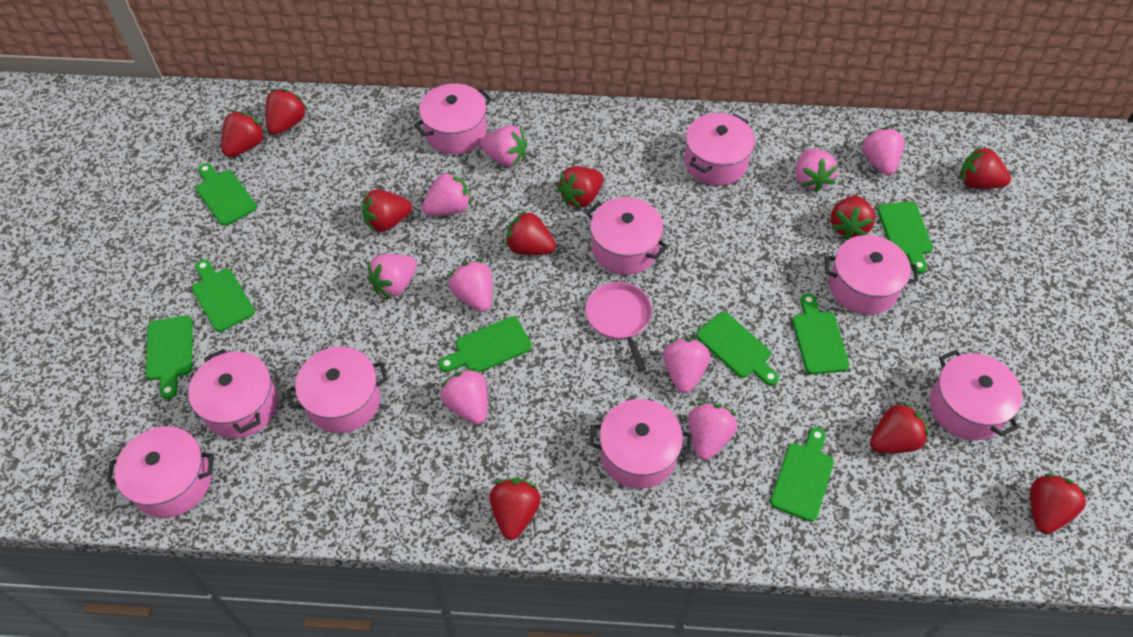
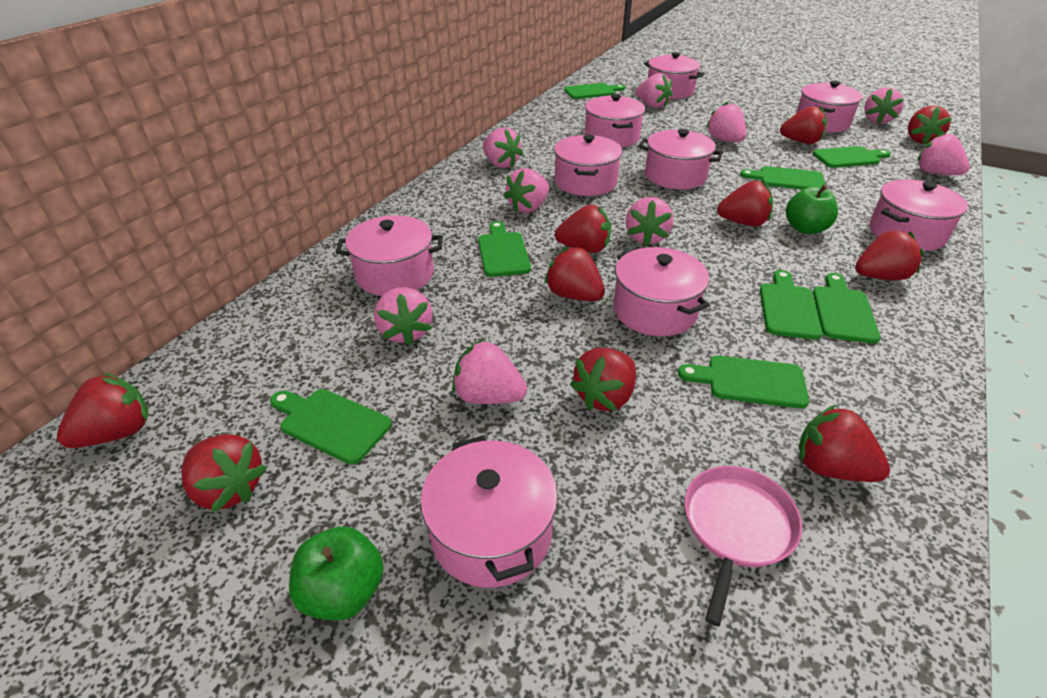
green apple: none = 0 -> [289,526,384,620] [786,184,838,234] = 2

